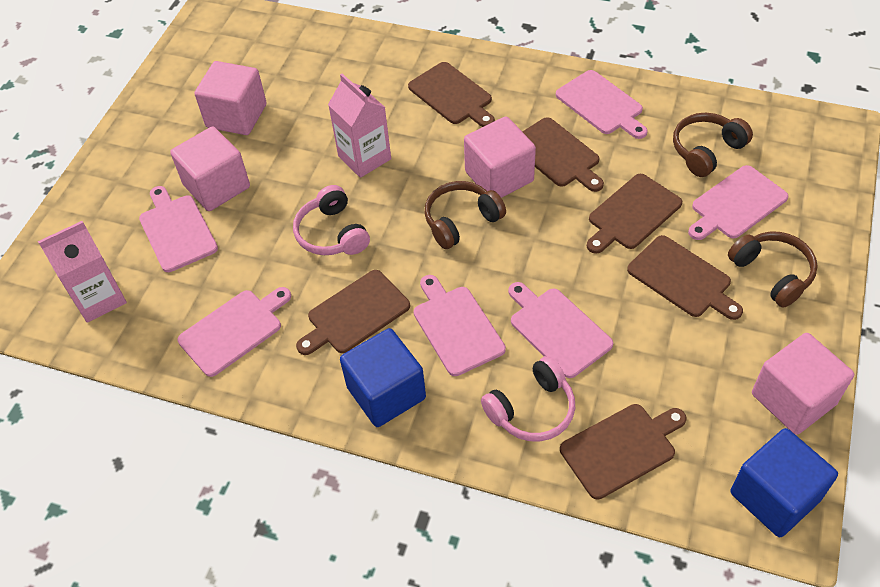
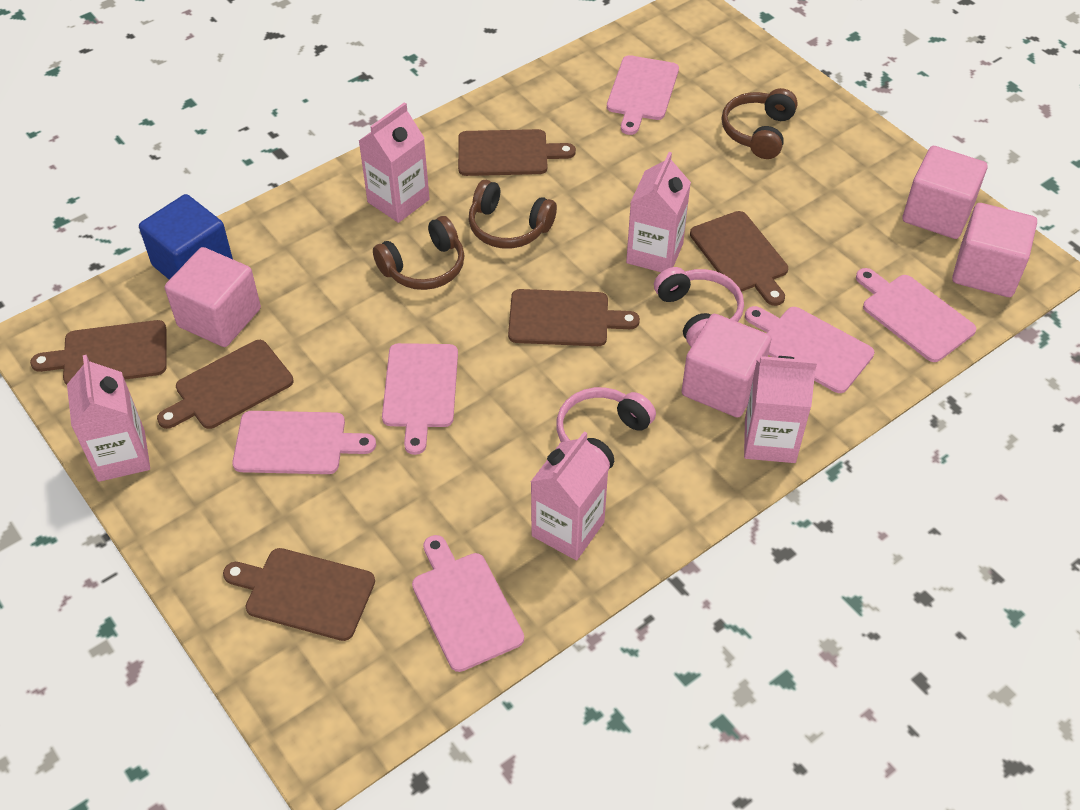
blue cube: [340,328,426,427] [730,428,838,537] = 2 -> [139,194,233,280] = 1
pink carton: [38,221,127,323] [328,74,391,178] = 2 -> [67,355,150,482] [359,102,430,223] [531,432,609,560] [626,152,691,272] [744,356,817,463] = 5

